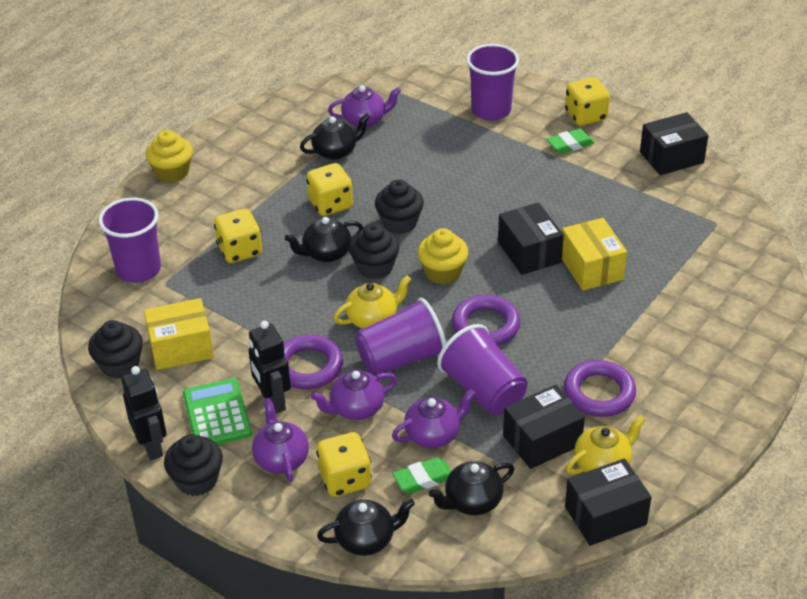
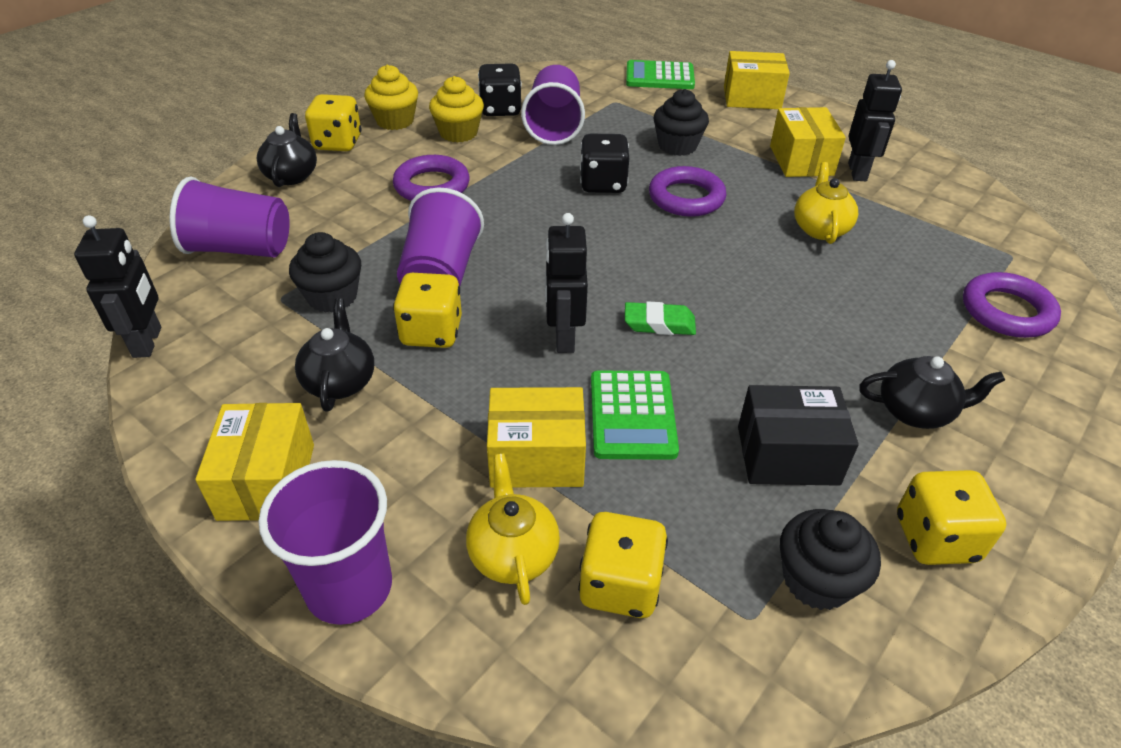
black box: [498,203,564,275] [503,385,585,469] [565,458,651,546] [640,112,709,175] = 4 -> [738,385,859,486] = 1
black cupcake: [88,320,143,379] [164,434,223,496] [349,223,400,279] [375,179,424,234] = 4 -> [289,232,361,313] [654,89,709,156] [780,509,881,610] = 3
black dice: none = 0 -> [478,63,522,116] [580,134,629,193] = 2
black robot: [121,366,167,460] [248,321,291,414] = 2 -> [74,215,161,358] [545,213,588,353] [848,60,902,181] = 3
black teapot: [285,217,363,262] [300,113,370,160] [317,499,415,556] [429,461,515,515] = 4 -> [257,113,317,187] [295,298,374,412] [859,356,1005,429] = 3
green calculator: [183,378,252,445] = 1 -> [591,371,679,460] [626,60,695,89] = 2
green eraser: [393,457,451,494] [547,129,595,154] = 2 -> [625,301,696,335] = 1
purple teapot: [252,398,309,482] [311,370,397,420] [328,85,401,128] [392,389,476,448] = 4 -> none = 0
yellow box: [144,298,214,370] [562,218,627,290] = 2 -> [195,403,314,521] [487,387,586,488] [724,51,790,109] [770,107,846,177] = 4

